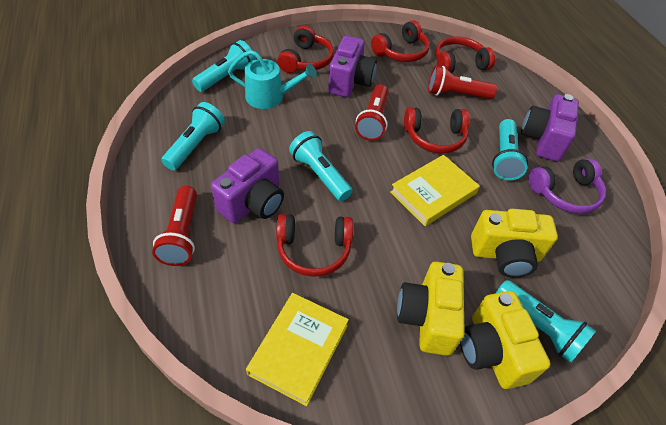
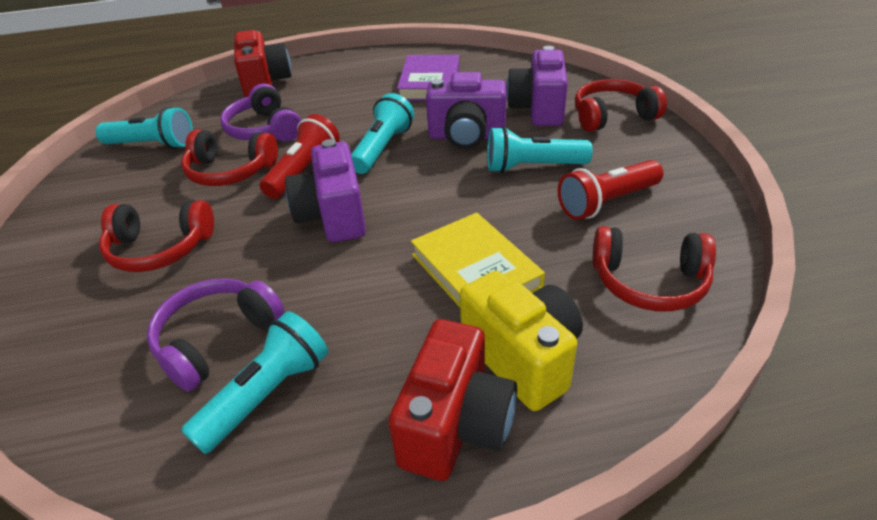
purple book: none = 0 -> [397,55,459,101] = 1
purple headphones: [528,158,606,214] = 1 -> [147,278,284,391] [220,83,301,141] = 2
red camera: none = 0 -> [234,30,292,97] [388,319,517,481] = 2
red flashlight: [152,186,197,266] [355,84,389,141] [428,66,497,99] = 3 -> [260,114,340,199] [558,160,663,220] = 2
red headphones: [276,214,353,277] [277,25,334,73] [371,20,430,62] [404,107,469,153] [436,37,495,73] = 5 -> [99,200,214,272] [181,129,278,186] [575,79,667,132] [593,226,716,311] = 4
turquoise flashlight: [161,102,225,170] [192,40,256,92] [289,131,352,201] [492,119,528,181] [496,280,596,363] = 5 -> [95,107,193,149] [181,311,328,454] [351,93,414,174] [487,126,593,173] = 4
turquoise watering can: [228,50,317,109] = 1 -> none = 0
yellow book: [246,293,349,406] [390,155,480,226] = 2 -> [411,213,545,307] = 1
yellow camera: [397,261,465,356] [460,291,550,389] [471,209,558,278] = 3 -> [460,271,583,411] = 1

